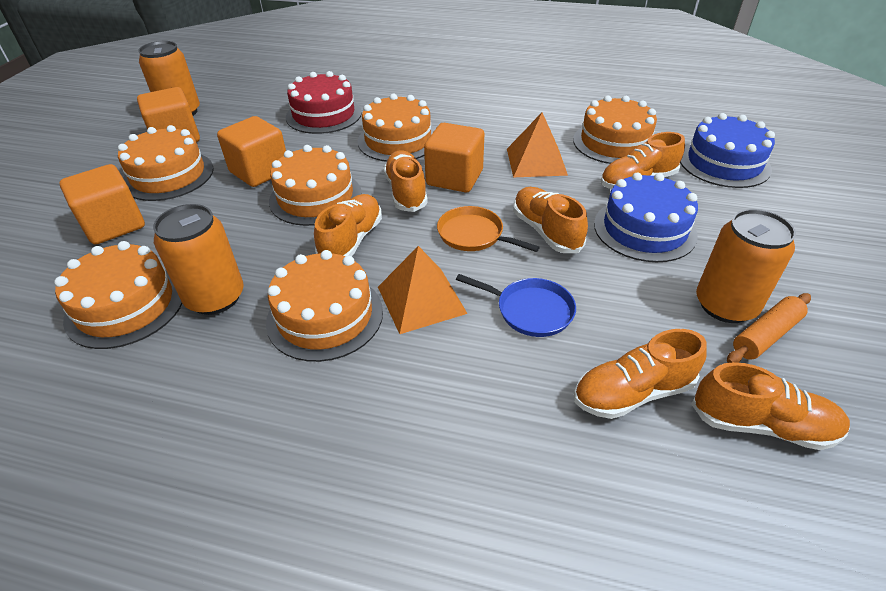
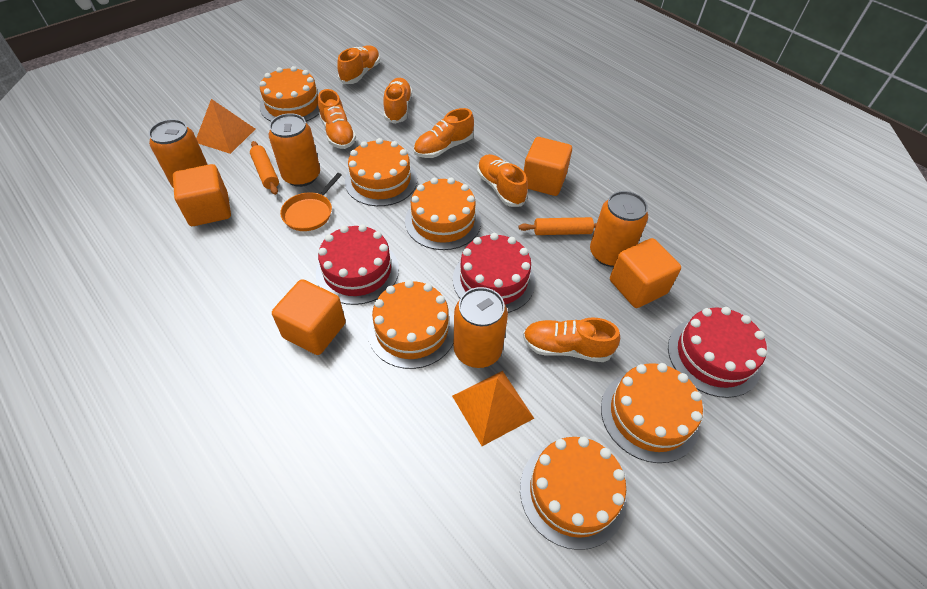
blue cake: [594,173,698,262] [680,113,775,188] = 2 -> none = 0
blue pan: [456,274,576,337] = 1 -> none = 0
orange can: [138,41,200,116] [153,204,244,315] [696,209,796,323] = 3 -> [149,119,208,188] [269,113,320,187] [454,287,508,368] [590,191,648,267] = 4
orange rolling pin: [727,293,811,363] = 1 -> [250,141,279,195] [518,217,597,235] = 2
red cake: [286,71,362,134] = 1 -> [316,224,399,305] [453,233,535,313] [668,307,767,398] = 3

